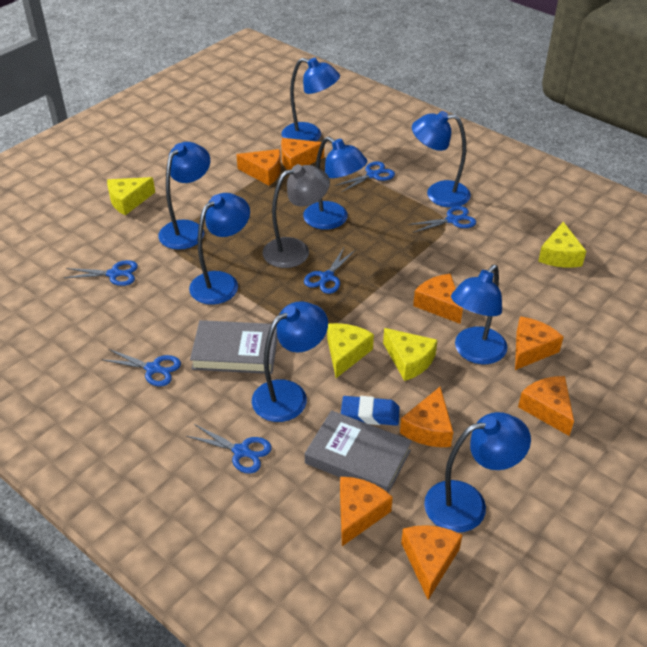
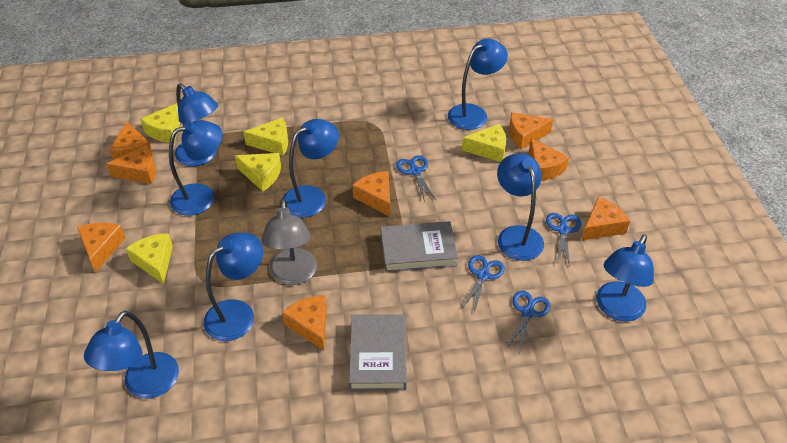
blue eraser: [341,396,400,426] = 1 -> none = 0
blue scissors: [64,260,138,286] [101,349,181,386] [186,424,272,474] [304,248,355,294] [334,161,395,192] [408,206,476,233] = 6 -> [396,155,435,202] [461,255,505,314] [506,291,551,351] [546,213,581,266] = 4
yellow cheese: [107,177,155,215] [327,323,374,378] [383,328,438,381] [538,222,586,268] = 4 -> [126,233,173,284] [141,103,180,143] [235,153,281,191] [243,118,288,156] [462,124,506,162] = 5

